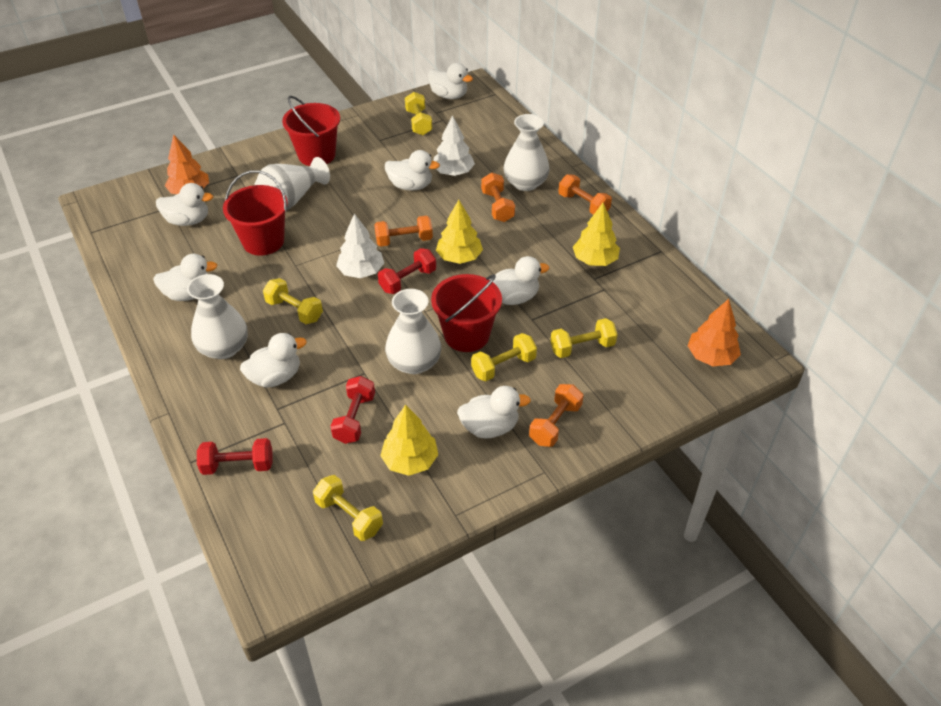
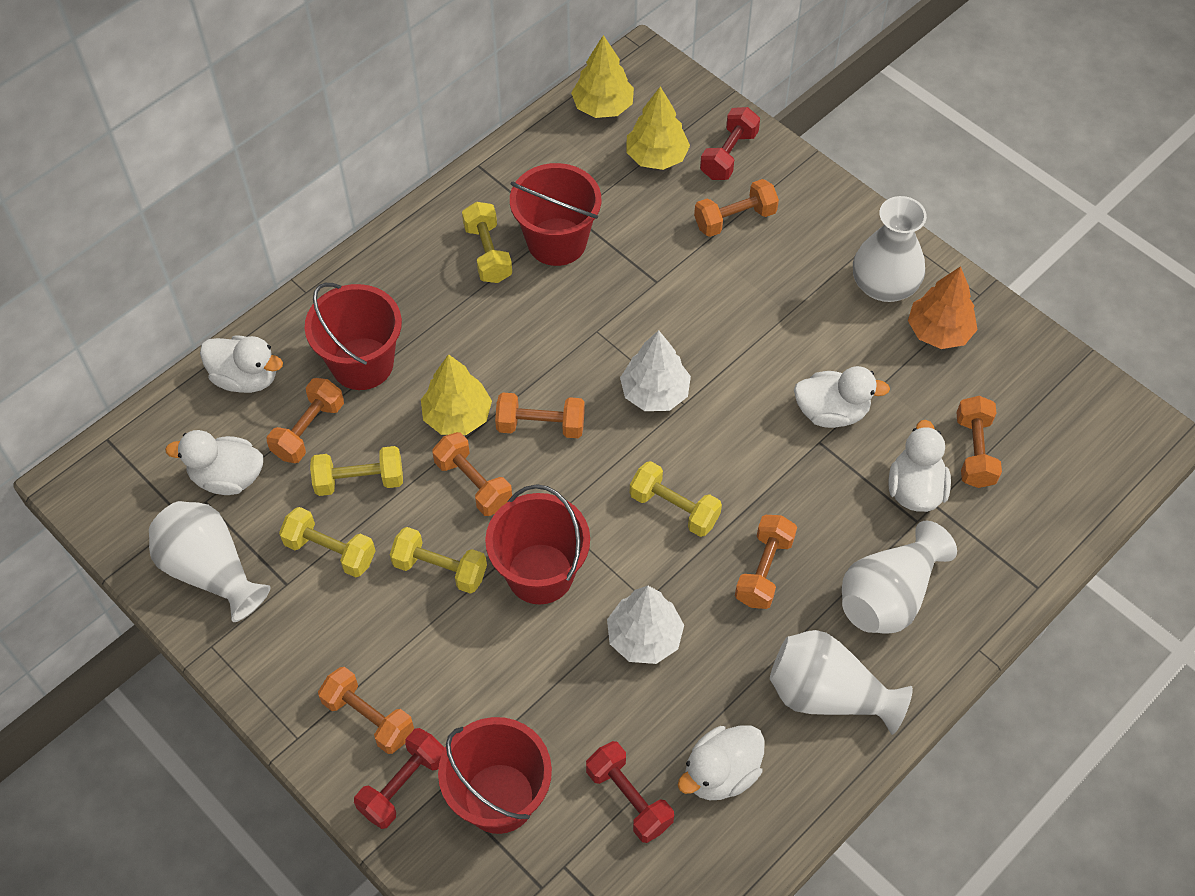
orange dumbbell: [374,216,433,247] [481,173,515,222] [529,384,584,447] [558,174,612,215] = 4 -> [266,378,344,463] [318,667,414,754] [432,432,512,516] [495,393,585,438] [694,179,779,237] [735,515,797,609] [956,396,1002,488] = 7
orange tree: [165,134,209,194] [688,299,741,366] = 2 -> [908,266,978,349] = 1
red bucket: [223,170,288,256] [282,96,340,166] [431,274,502,352] = 3 -> [305,283,402,390] [438,717,552,834] [485,484,590,605] [510,163,601,266] = 4
white duck: [153,254,218,301] [156,183,213,226] [240,333,307,387] [385,150,440,191] [428,63,473,99] [457,386,531,439] [489,256,549,305] = 7 -> [165,430,263,495] [200,335,283,393] [678,726,765,800] [794,366,890,428] [888,420,951,512] = 5

